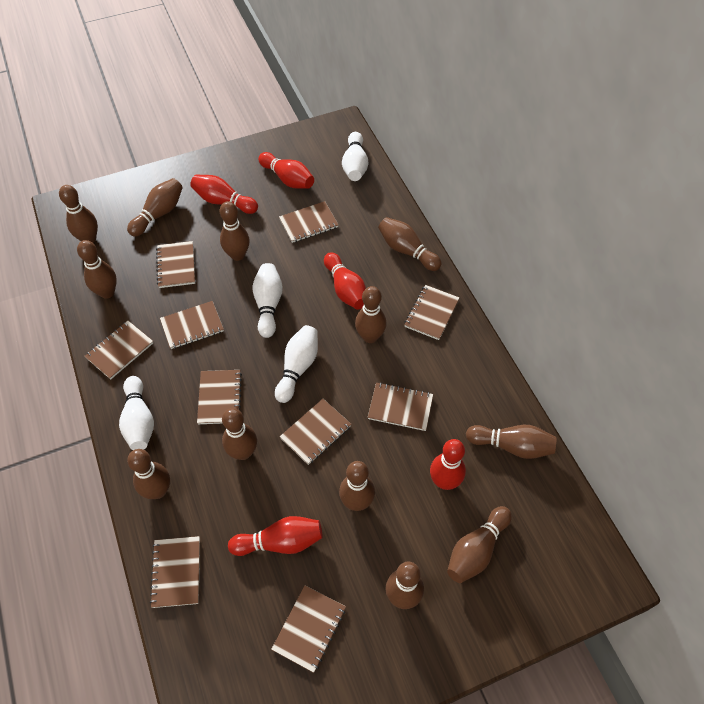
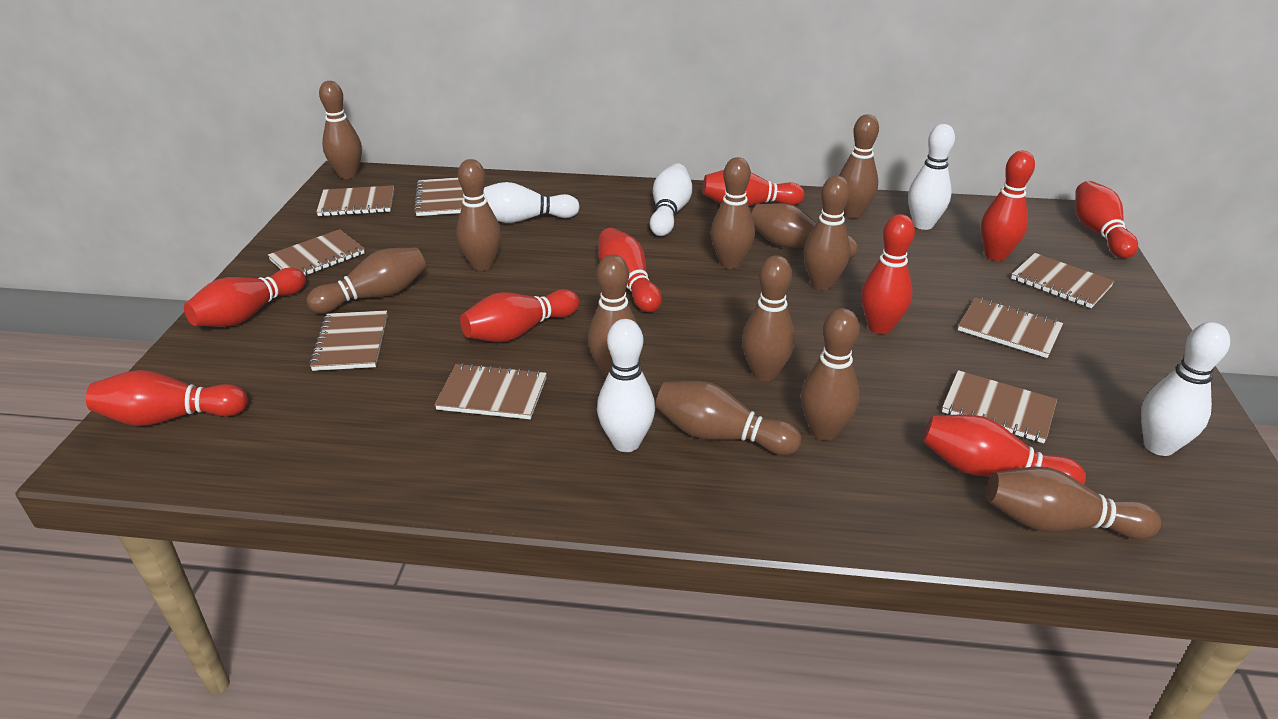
brown notebook: [85,321,153,379] [150,536,200,608] [156,241,195,288] [160,301,224,349] [197,370,242,424] [271,585,346,673] [279,201,338,243] [280,399,351,465] [368,383,433,431] [404,285,460,340] = 10 -> [268,229,365,276] [309,310,388,371] [316,185,394,217] [414,178,464,216] [435,363,547,419] [942,370,1057,443] [958,297,1063,358] [1011,253,1114,308] = 8
red bowling pin: [190,175,258,214] [228,516,322,556] [258,152,314,189] [324,252,366,310] [430,439,466,490] = 5 -> [86,370,248,426] [184,268,306,327] [460,289,579,342] [598,228,662,312] [703,170,804,206] [861,214,915,334] [923,415,1086,485] [981,151,1035,261] [1075,181,1138,259] = 9
white bowling pin: [119,376,154,450] [252,263,283,338] [275,325,318,403] [342,132,368,181] = 4 -> [484,182,580,223] [597,319,655,452] [650,163,692,236] [908,124,955,230] [1141,322,1230,456] = 5

